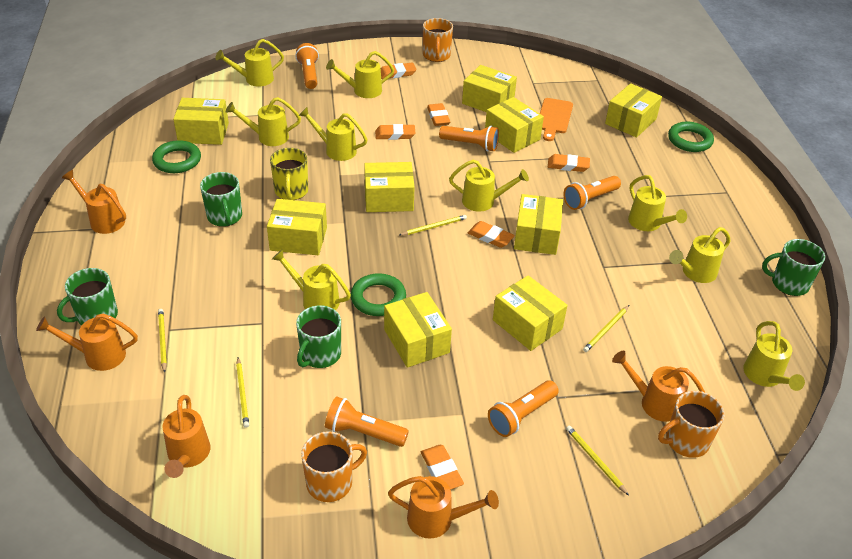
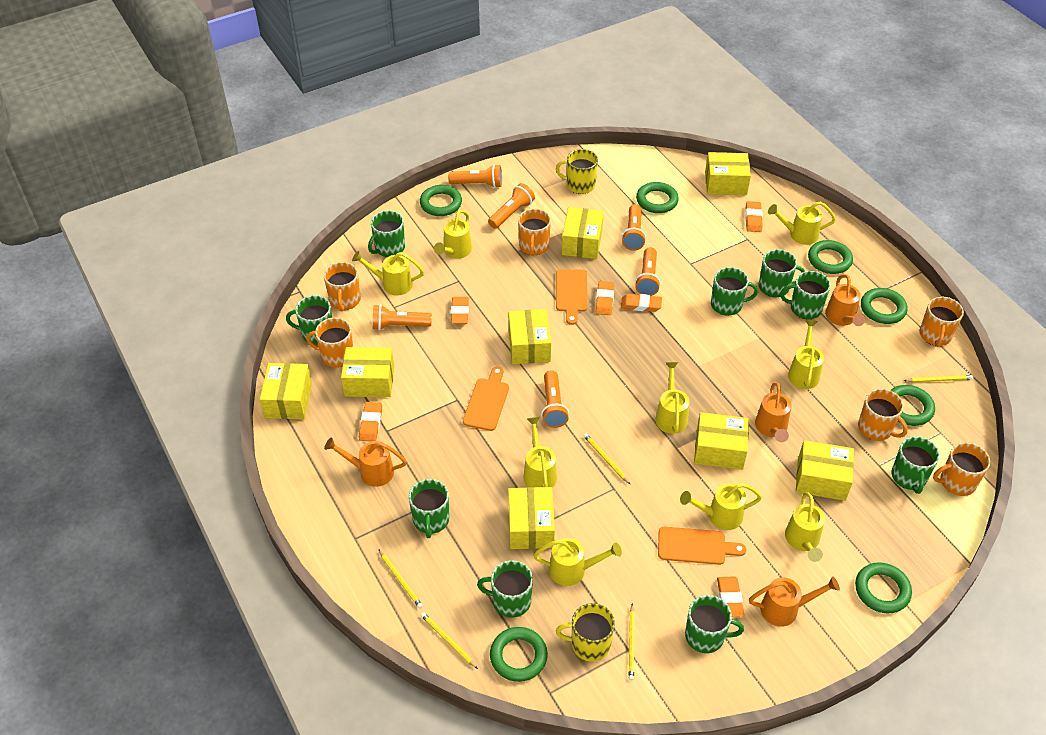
green mug: [57,268,118,326] [200,172,242,227] [296,305,341,368] [762,239,825,296] = 4 -> [286,295,332,345] [368,210,405,257] [409,479,449,538] [477,560,533,618] [685,595,744,653] [711,267,758,316] [759,249,805,297] [780,271,831,319] [891,436,940,494] = 9
green ring: [152,140,201,173] [351,273,406,316] [668,122,714,152] = 3 -> [420,185,462,216] [490,627,548,682] [636,182,679,213] [808,240,853,274] [855,562,912,613] [861,288,908,324] [891,385,935,426] = 7
orange cutting board: [540,98,573,141] = 1 -> [463,366,509,431] [556,269,588,325] [658,527,746,565] = 3
orange flashlight: [295,43,319,89] [325,396,409,447] [439,126,499,152] [488,380,559,437] [563,176,621,210] = 5 -> [372,304,432,331] [448,164,502,188] [488,183,535,229] [541,371,569,428] [621,204,646,251] [635,247,660,296] = 6
orange mug: [301,431,367,502] [423,18,453,62] [658,391,724,458] = 3 -> [306,318,353,368] [324,262,361,312] [518,209,551,256] [858,389,908,441] [919,297,964,347] [933,442,990,496] = 6
orange watering can: [36,313,138,371] [62,170,126,234] [163,395,211,478] [388,476,499,539] [612,351,705,422] = 5 -> [324,437,407,487] [749,576,840,627] [755,382,791,442] [825,274,865,326] = 4
yellow box: [173,98,229,145] [267,199,327,255] [364,162,415,212] [384,292,452,368] [462,65,517,112] [485,97,544,153] [493,275,568,351] [514,194,563,255] [605,83,662,138] = 9 -> [260,363,312,419] [341,347,394,397] [508,309,551,364] [508,487,555,549] [562,207,604,259] [694,412,749,470] [705,152,751,195] [796,440,854,501] = 8
yellow mug: [270,148,308,200] = 1 -> [556,149,598,194] [556,603,615,662] = 2

